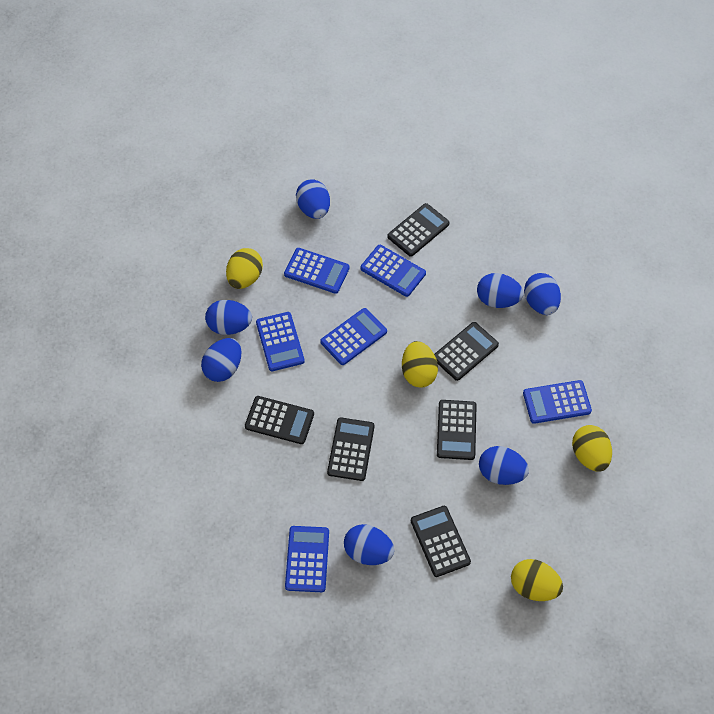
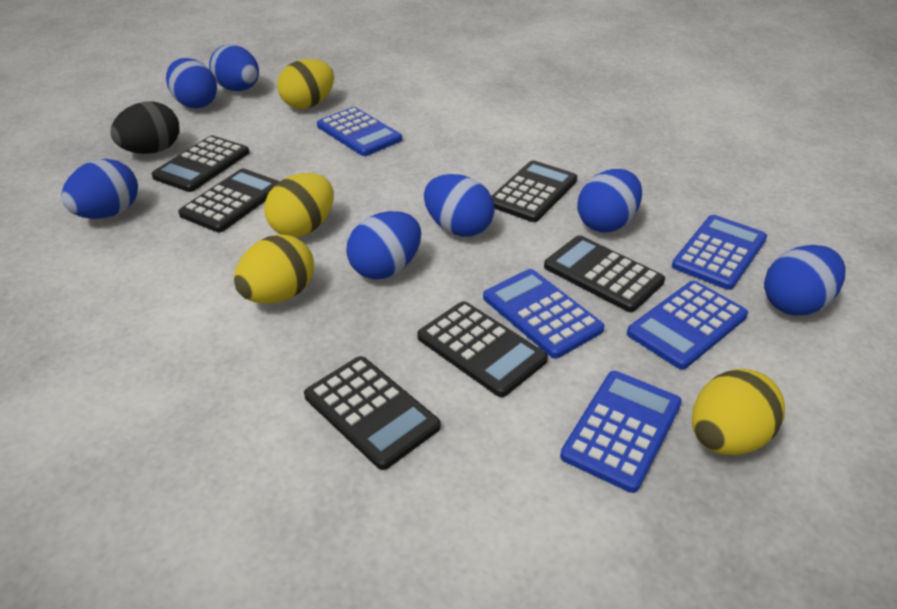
black egg: none = 0 -> [110,101,180,154] = 1
blue calculator: [256,312,305,371] [284,248,350,294] [285,526,329,592] [320,308,387,365] [360,245,426,297] [523,380,592,424] = 6 -> [317,107,402,156] [483,269,605,359] [560,371,682,493] [627,281,748,369] [672,215,767,290] = 5

